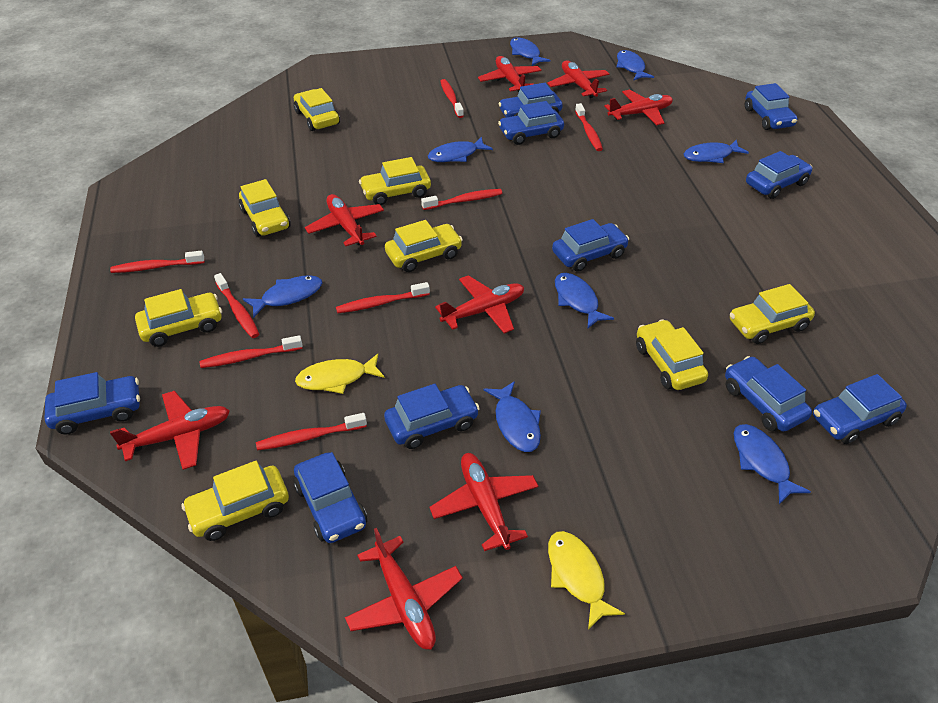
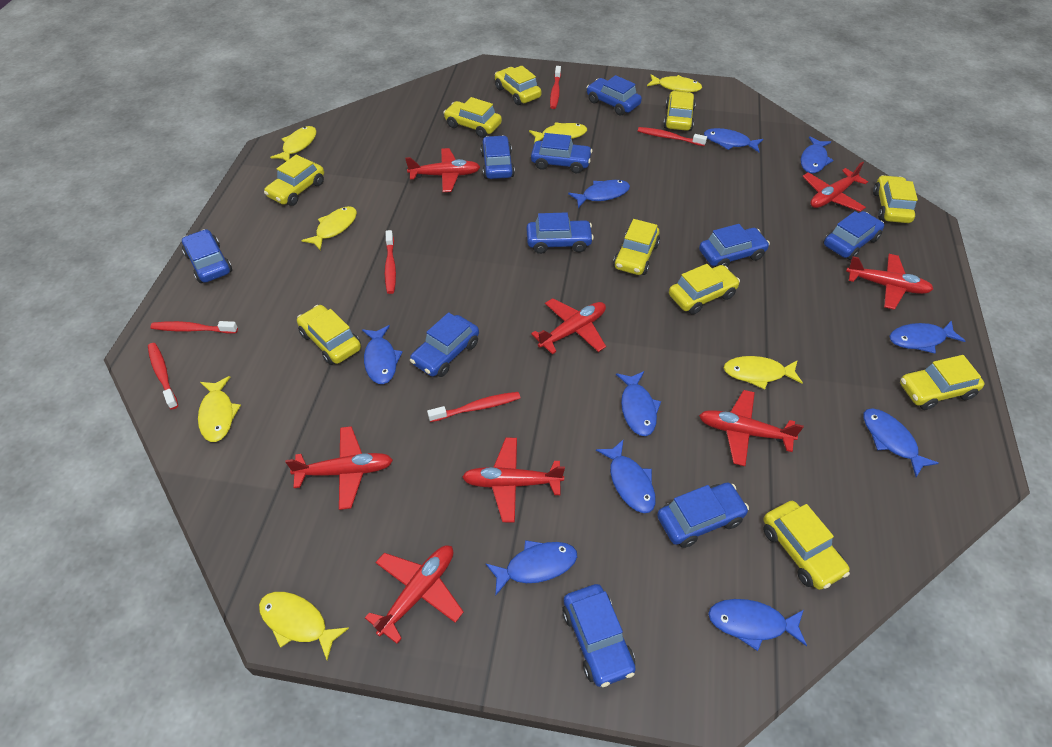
blue fish: [243,275,322,318] [428,137,493,162] [484,381,541,452] [510,37,550,66] [555,273,614,328] [616,50,654,81] [684,140,749,163] [734,424,811,504] = 8 -> [362,325,403,384] [485,540,577,596] [568,180,630,208] [596,439,656,513] [616,371,661,436] [704,128,763,152] [708,599,807,651] [801,136,834,173] [863,408,939,477] [890,320,965,353] = 10
red toothbrush: [110,251,205,273] [200,335,303,368] [214,273,259,338] [256,413,367,451] [336,282,430,313] [421,189,503,210] [440,79,464,118] [575,103,603,151] = 8 -> [148,343,178,410] [150,321,238,334] [385,230,396,294] [427,392,521,422] [550,66,561,109] [638,127,707,146] = 6
yellow car: [135,289,222,347] [181,461,289,541] [239,179,291,237] [294,88,340,131] [359,157,431,205] [385,220,463,272] [636,319,708,390] [730,284,815,344] = 8 -> [264,155,324,206] [297,305,361,365] [443,97,502,138] [495,66,541,105] [613,219,660,275] [663,91,696,131] [669,264,740,315] [763,501,850,590] [873,175,918,223] [900,355,985,410] = 10
yellow fish: [295,354,385,394] [548,531,625,630] = 2 -> [198,376,241,442] [259,592,349,660] [270,126,316,161] [301,206,357,250] [529,122,587,143] [647,74,702,92] [724,356,803,389] = 7

